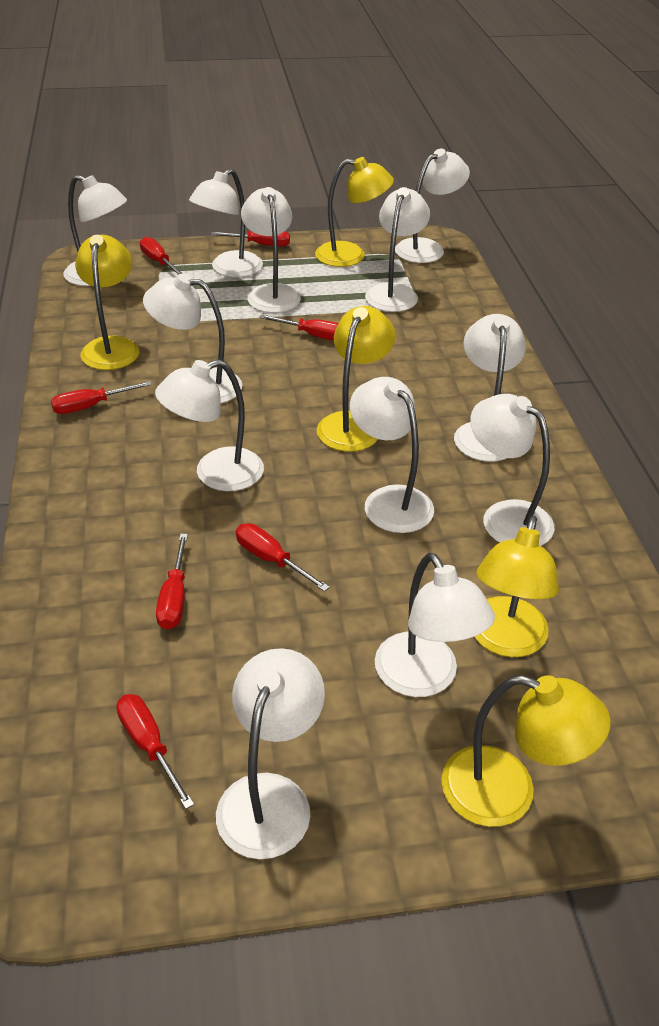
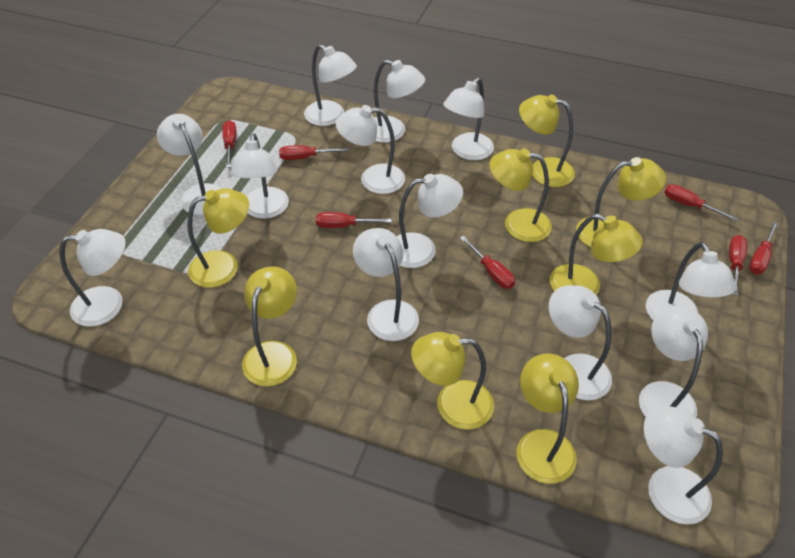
white lamp: [63,175,127,286] [143,273,242,403] [155,359,264,491] [189,168,263,277] [216,648,325,859] [241,187,301,313] [350,377,434,533] [365,187,430,312] [375,553,495,697] [395,148,470,263] [454,314,526,462] [470,394,554,546] = 12 -> [59,229,126,327] [157,114,222,215] [230,133,289,219] [304,44,357,126] [336,105,405,194] [353,228,419,341] [374,60,425,143] [397,174,463,268] [443,77,494,160] [549,285,612,400] [639,306,708,417] [644,406,723,524] [646,242,736,320] = 13
yellow lamp: [75,235,139,370] [315,157,394,267] [317,306,395,452] [441,675,611,827] [475,516,559,657] = 5 -> [187,188,249,288] [242,266,297,386] [411,332,494,430] [490,148,552,242] [516,353,579,484] [519,95,575,187] [550,214,643,295] [576,157,666,247] = 8

